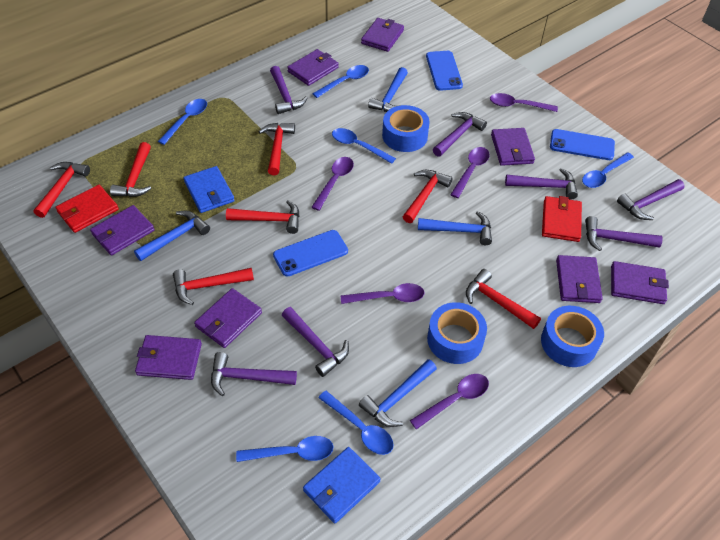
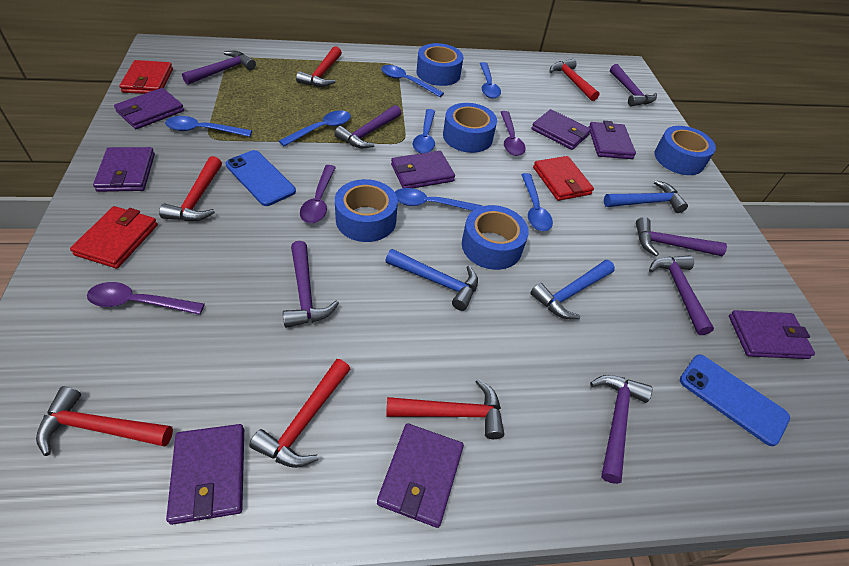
blue hammer: [134,211,210,261] [359,359,437,427] [368,67,408,112] [418,211,492,245] = 4 -> [385,249,478,311] [530,260,615,319] [604,180,688,213] = 3
blue phone: [273,230,348,277] [426,51,463,91] [550,129,615,160] = 3 -> [225,150,296,206] [680,354,790,446] = 2
blue spoon: [158,99,207,145] [236,436,334,462] [313,65,369,98] [318,391,394,455] [332,128,396,164] [582,152,634,188] = 6 -> [165,116,252,137] [279,110,351,146] [381,65,444,97] [395,188,482,211] [413,109,435,153] [480,62,501,99] [521,173,553,231] = 7
blue tape: [382,105,430,152] [427,302,487,364] [541,306,604,367] = 3 -> [335,179,398,242] [417,43,463,86] [443,103,497,153] [462,205,529,270] [655,126,716,175] = 5
blue wallet: [184,166,235,213] [303,447,381,524] = 2 -> none = 0
purple spoon: [311,157,354,211] [341,283,424,304] [410,374,489,429] [450,147,490,198] [490,93,558,112] = 5 -> [87,282,205,315] [300,165,336,223] [501,111,526,156] = 3
red hammer: [34,162,90,218] [110,142,151,197] [173,268,254,305] [226,200,300,234] [259,123,295,175] [403,170,453,223] [466,269,541,329] = 7 -> [36,386,173,456] [159,156,222,221] [249,359,350,468] [296,46,342,87] [386,379,504,439] [550,59,599,101] = 6
red wallet: [55,185,119,233] [542,196,582,242] = 2 -> [70,206,158,269] [119,60,173,94] [533,156,594,201] = 3

